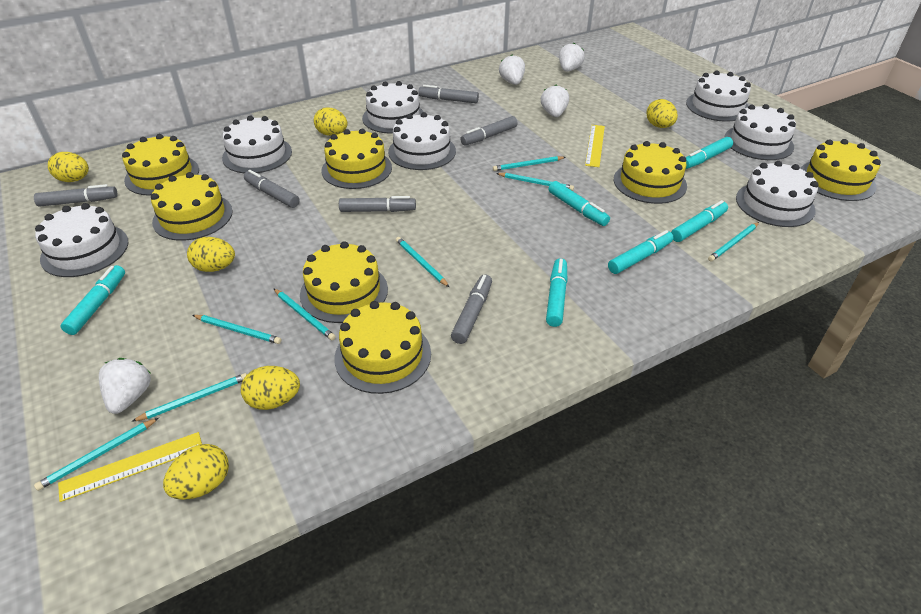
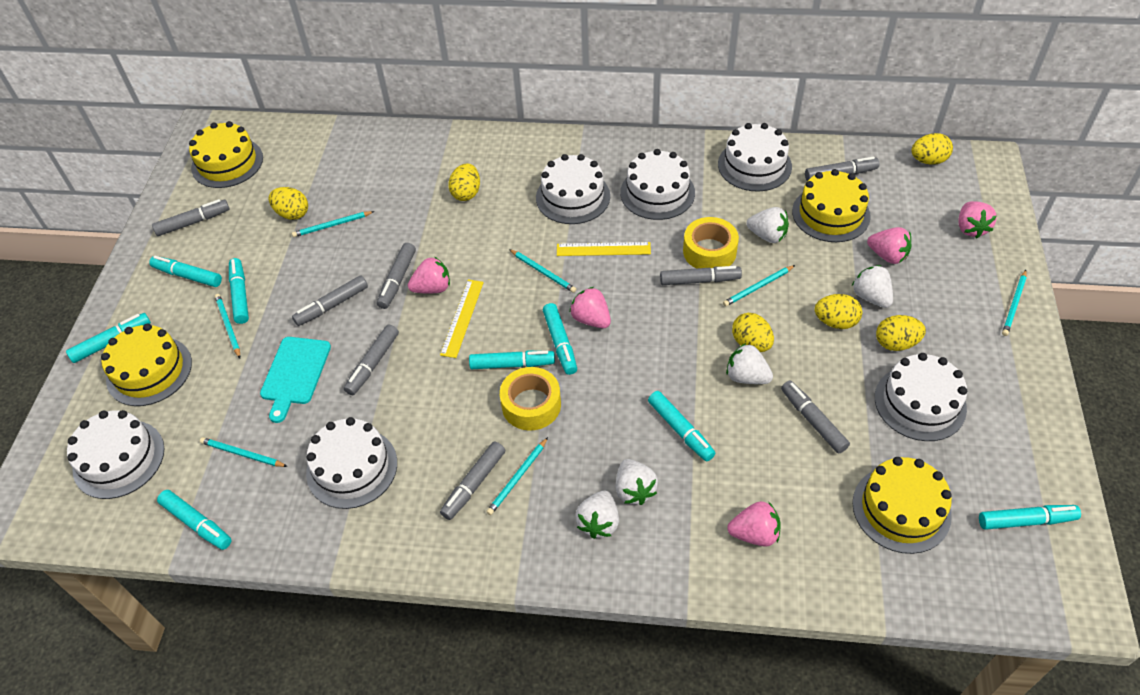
grey marker: [34,184,118,207] [244,170,300,208] [339,196,416,212] [418,85,479,103] [451,274,492,344] [460,116,518,146] = 6 -> [152,199,230,236] [292,275,368,326] [344,325,399,395] [377,243,416,309] [440,441,505,520] [660,266,742,285] [781,381,850,454] [805,156,880,181] = 8
pink strawberry: none = 0 -> [408,257,450,294] [570,287,611,328] [727,501,781,547] [867,227,911,264] [958,201,997,238] = 5
turquoise cutting board: none = 0 -> [260,337,331,423] = 1
turquoise marker: [60,265,125,335] [546,259,568,327] [548,181,610,226] [608,230,674,274] [671,200,728,242] [686,137,733,169] = 6 -> [66,313,151,363] [149,256,222,287] [157,490,232,550] [229,258,249,324] [469,350,555,369] [543,303,577,375] [648,391,716,462] [979,505,1081,530] = 8
turquoise pencil: [34,418,159,491] [131,373,247,422] [193,315,281,344] [274,289,336,340] [396,237,449,287] [493,156,566,171] [496,173,574,191] [708,222,759,262] = 8 -> [200,437,288,467] [215,294,240,358] [292,211,374,237] [486,437,548,515] [509,249,576,293] [723,265,795,306] [1002,270,1027,336] = 7
white cake: [35,203,128,277] [222,116,292,173] [362,81,424,134] [388,112,456,170] [686,70,751,122] [725,104,796,160] [736,161,819,227] = 7 -> [67,410,165,499] [306,417,397,509] [536,154,610,224] [620,149,695,220] [718,123,792,192] [875,353,967,441] = 6
white strawberry: [99,358,151,414] [499,54,525,85] [541,84,569,117] [559,43,585,72] = 4 -> [575,490,619,539] [616,459,658,505] [726,343,773,384] [746,207,789,243] [852,265,893,308] = 5
yellow cake: [122,134,199,196] [151,172,233,241] [300,241,388,323] [321,129,392,189] [334,301,431,394] [614,141,687,204] [800,139,881,201] = 7 -> [101,324,192,406] [189,121,263,188] [792,169,871,242] [852,457,952,554] = 4
yellow tape: none = 0 -> [500,367,561,431] [683,217,739,269] = 2

